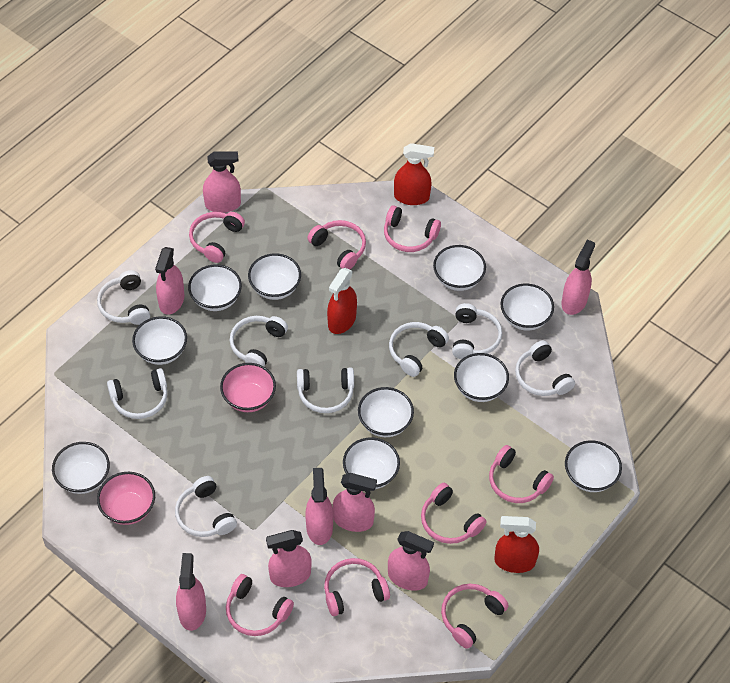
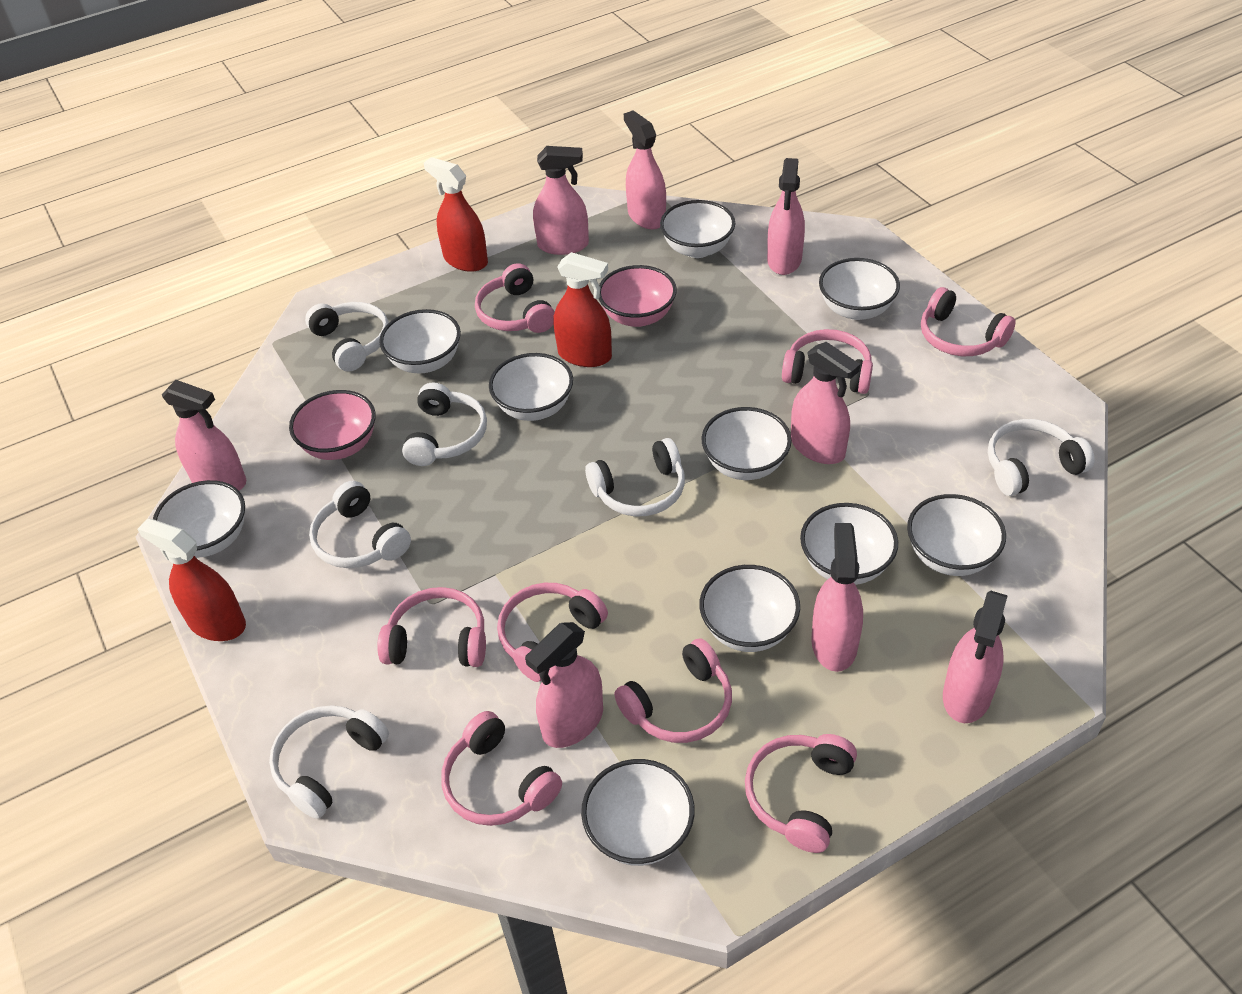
white headphones: [97,270,150,325] [107,368,167,419] [175,476,237,537] [230,316,288,367] [297,368,354,413] [389,322,449,377] [452,303,502,359] [515,340,575,396] = 8 -> [269,705,389,819] [305,302,389,372] [309,481,411,568] [402,382,487,466] [585,438,685,516] [988,419,1095,496] = 6

